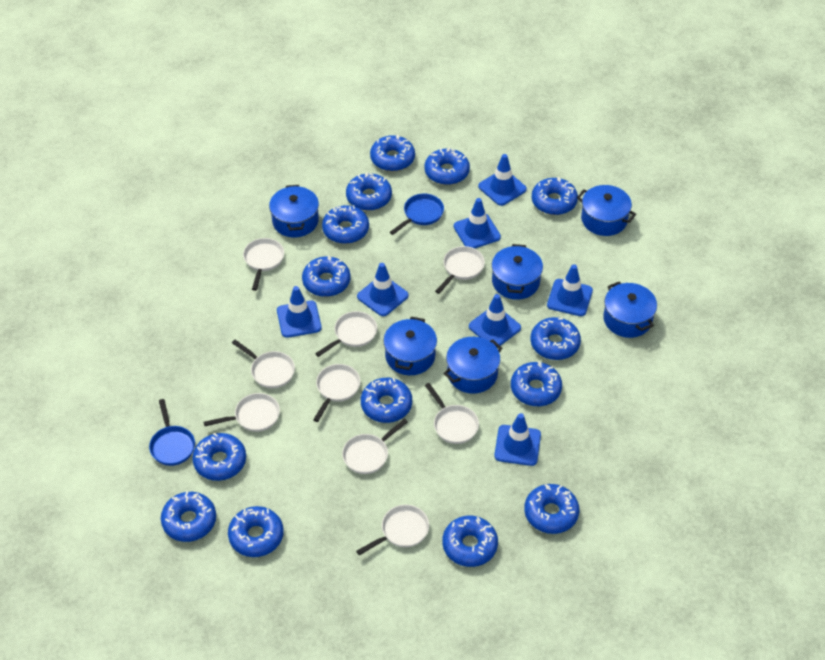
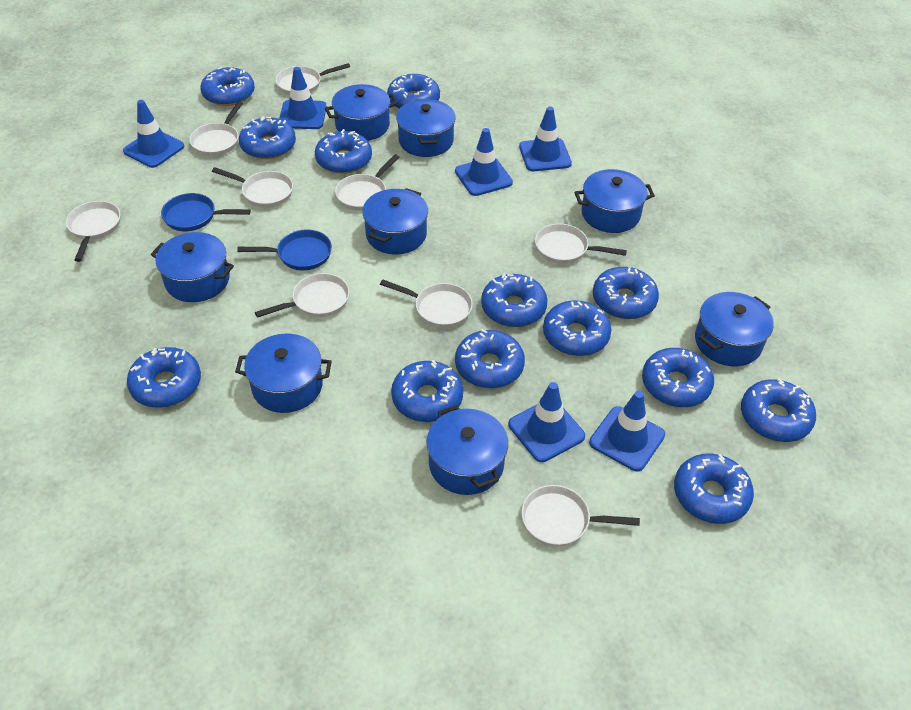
blue donut: [161,491,216,542] [192,433,246,481] [228,506,284,557] [302,256,350,297] [322,205,369,244] [346,172,392,211] [361,378,412,423] [370,135,415,171] [424,148,470,185] [442,516,498,567] [511,362,562,406] [524,484,579,534] [530,317,581,360] [532,177,578,215] = 14 -> [127,347,201,408] [200,67,255,106] [239,116,296,159] [315,129,372,174] [387,73,440,109] [391,360,463,422] [455,329,525,388] [481,274,548,327] [543,301,611,356] [593,267,659,319] [642,348,714,407] [674,453,754,524] [741,379,816,442] = 13
blue pot: [269,185,319,237] [384,317,437,375] [443,337,502,394] [492,244,543,300] [577,185,636,236] [603,281,657,338] = 6 -> [151,232,234,302] [235,334,332,413] [325,84,398,141] [362,188,428,255] [396,99,456,157] [427,405,508,495] [575,169,655,233] [695,292,774,366] = 8
blue traffic cone: [277,286,322,338] [357,263,409,316] [454,198,501,249] [469,294,521,348] [478,154,527,206] [494,413,541,466] [547,264,593,316] = 7 -> [123,100,184,168] [279,67,327,129] [455,128,513,196] [509,382,585,462] [519,107,572,171] [589,391,665,471] = 6

